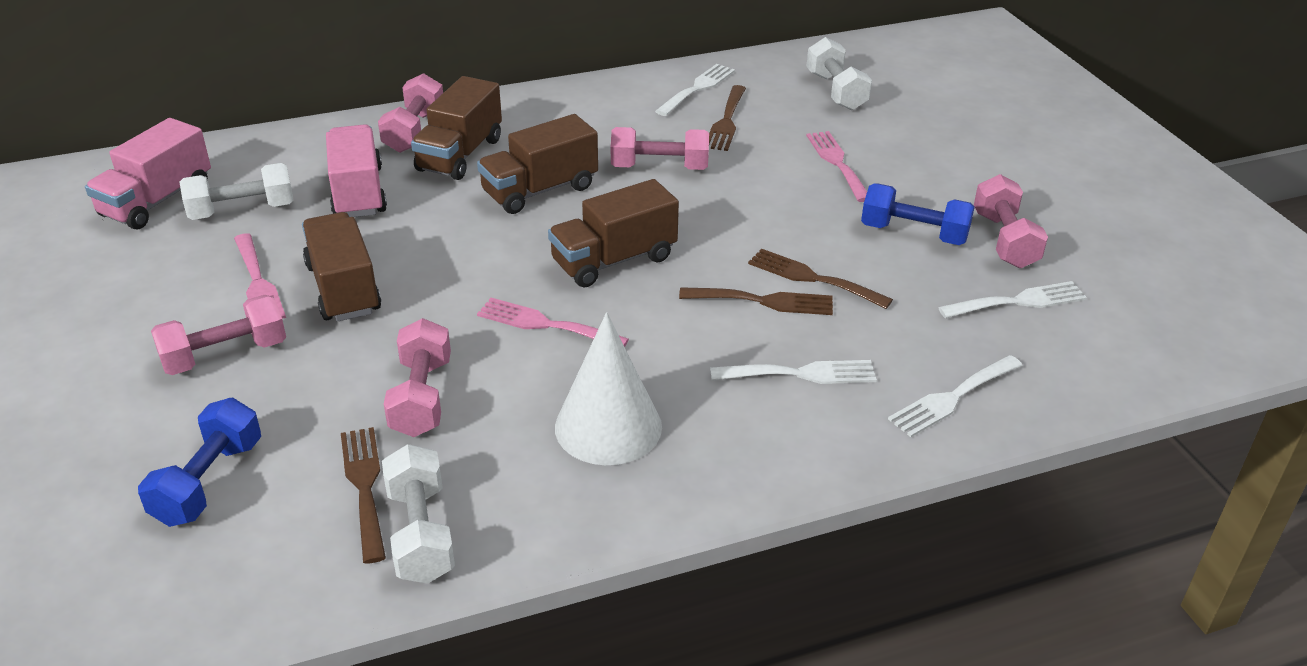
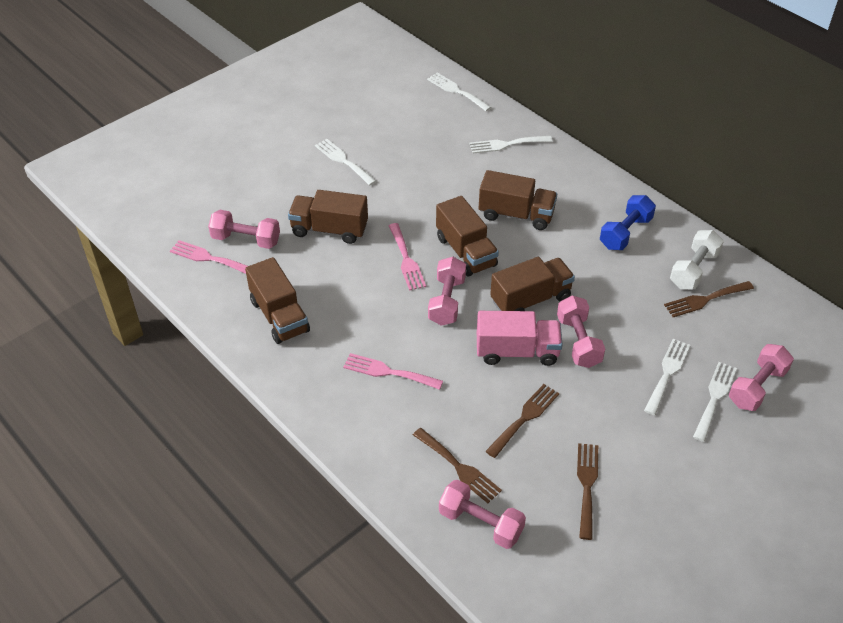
blue dumbbell: [138,398,261,527] [861,183,975,245] = 2 -> [600,195,656,250] = 1
brown truck: [302,212,381,321] [411,76,502,180] [477,114,598,214] [548,179,679,287] = 4 -> [245,257,310,344] [288,190,368,244] [436,196,499,276] [479,170,557,230] [490,257,575,311] = 5
pink truck: [85,118,211,229] [326,124,387,217] = 2 -> [477,311,563,366] = 1
white cone: [555,312,662,465] = 1 -> none = 0
white dumbbell: [179,163,294,220] [382,444,455,584] [806,37,872,110] = 3 -> [670,230,724,289] = 1
white fork: [655,64,735,116] [710,360,877,384] [888,355,1023,437] [938,281,1087,318] = 4 -> [315,139,376,186] [427,73,492,111] [469,136,552,154] [644,339,690,415] [693,362,737,442] = 5

